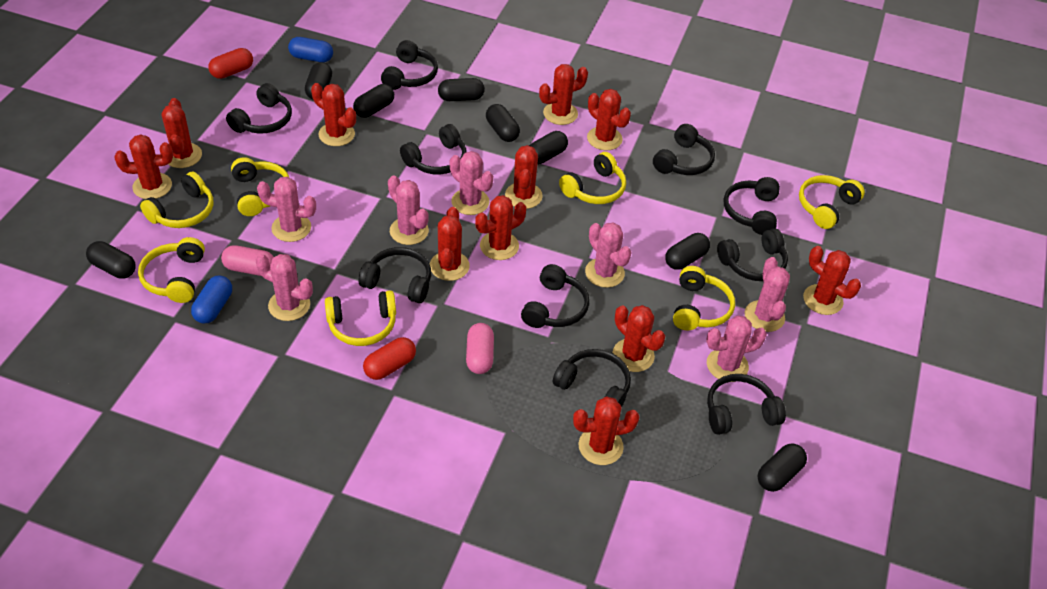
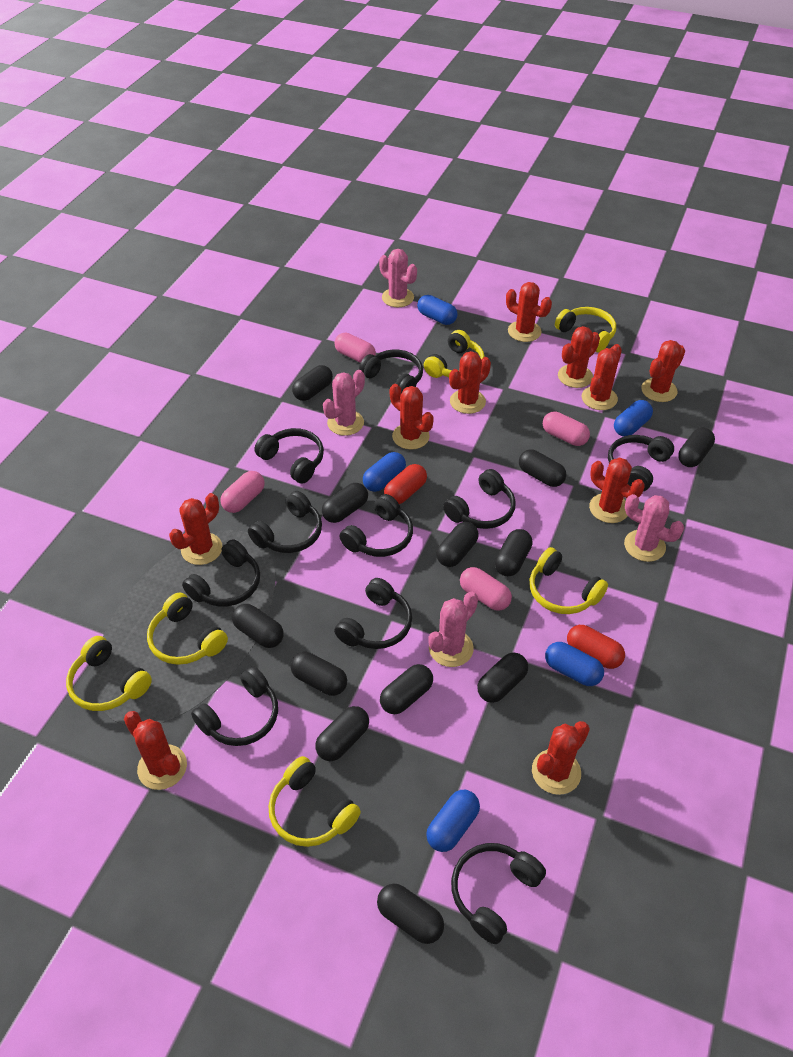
black capsule: [86,241,136,279] [305,62,332,100] [353,84,394,118] [438,78,485,101] [486,104,520,142] [529,131,568,165] [665,233,710,270] [758,443,807,492] = 8 -> [232,604,284,648] [291,652,347,696] [292,365,333,401] [315,706,369,761] [322,483,368,523] [377,884,444,944] [380,664,433,714] [436,522,479,567] [477,653,528,703] [495,529,533,576] [519,449,566,487] [678,428,715,467] = 12
blue capsule: [191,276,232,323] [288,37,333,62] = 2 -> [363,452,406,492] [417,295,458,325] [426,790,480,852] [545,642,604,686] [614,400,653,437] = 5
pink cactus: [256,254,313,321] [257,177,316,242] [388,176,429,245] [450,151,493,215] [585,222,632,288] [706,315,767,382] [745,257,790,332] = 7 -> [323,370,365,436] [379,249,417,307] [428,592,478,667] [624,494,684,562] = 4
pink capsule: [221,245,274,276] [466,323,494,374] = 2 -> [220,471,265,513] [334,333,376,363] [460,567,512,611] [543,411,590,446] = 4
red cactus: [114,134,173,199] [162,98,202,168] [311,83,356,146] [430,207,470,281] [475,195,526,260] [505,145,543,209] [539,64,588,125] [573,397,640,465] [587,89,631,150] [612,305,665,372] [803,246,861,315] = 11 -> [124,711,187,790] [169,493,223,565] [390,384,434,450] [449,351,491,414] [506,282,552,342] [532,721,590,795] [558,326,600,388] [582,344,622,410] [589,457,645,523] [641,340,685,402] = 10
yellow headphones: [138,237,205,303] [140,172,214,228] [231,157,289,216] [325,290,396,346] [559,152,626,204] [673,266,735,330] [799,175,865,229] = 7 -> [66,636,152,711] [147,593,228,665] [269,756,361,847] [424,330,485,378] [530,547,608,614] [555,307,616,353] = 6

